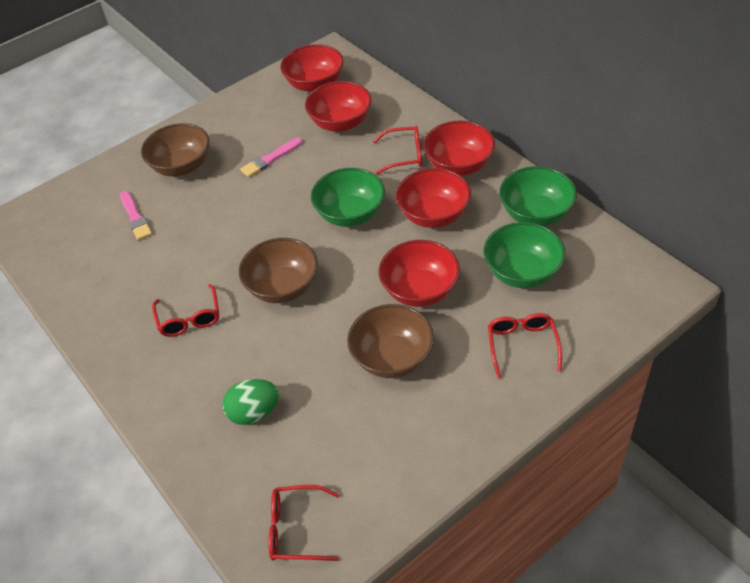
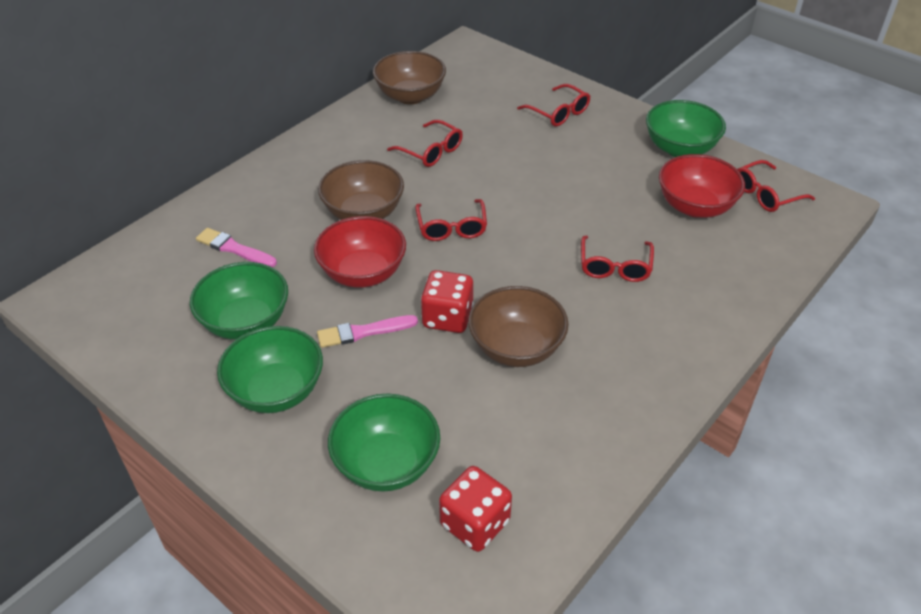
green bowl: [311,168,385,227] [483,222,566,288] [499,166,577,226] = 3 -> [190,262,288,340] [217,326,323,413] [328,393,440,492] [646,100,726,157] = 4
green egg: [222,379,279,425] = 1 -> none = 0
red bowl: [280,44,344,92] [305,81,371,132] [379,240,460,307] [396,168,471,228] [423,121,495,176] = 5 -> [314,216,406,288] [659,154,745,218] = 2
red dice: none = 0 -> [421,270,474,333] [439,466,512,552] = 2
red glasses: [152,284,219,337] [268,485,339,561] [373,126,422,175] [488,313,562,378] = 4 -> [387,120,463,167] [416,199,487,241] [517,84,590,126] [581,236,654,282] [737,160,815,212] = 5

